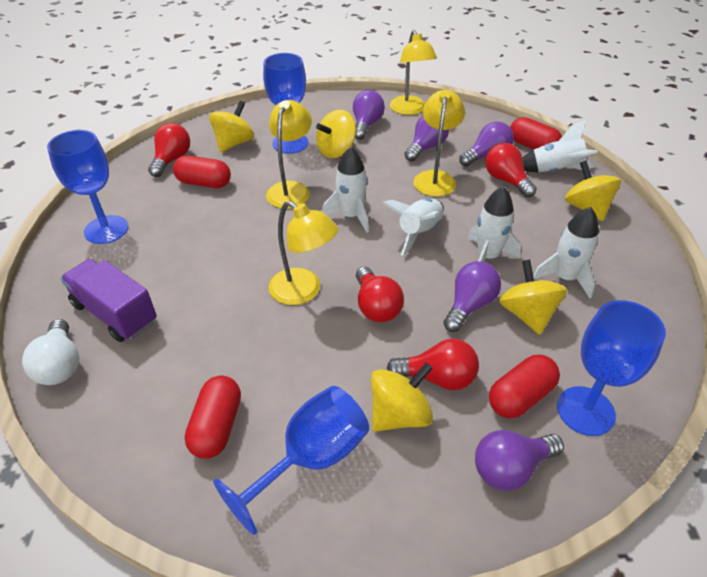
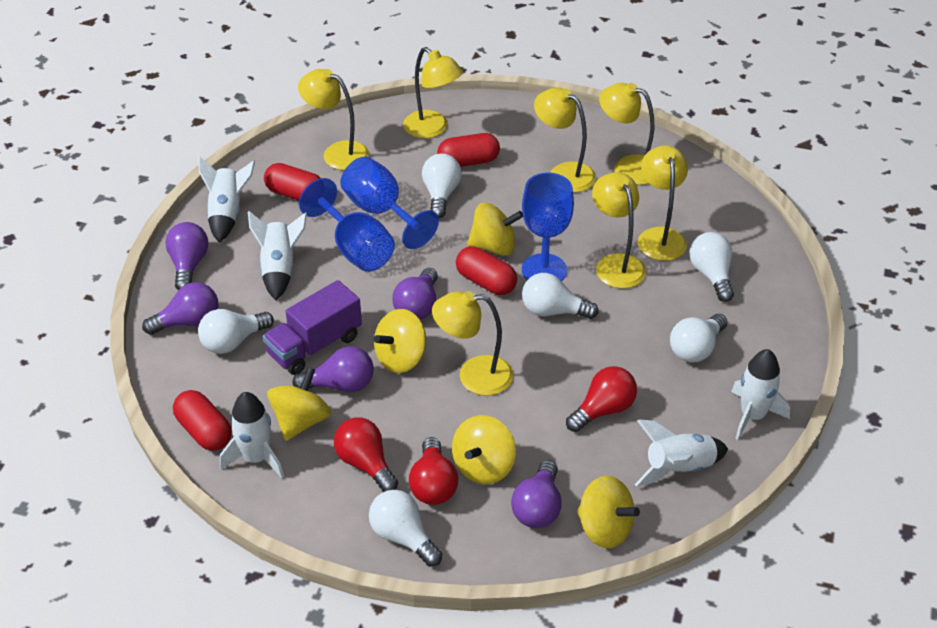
blue goblet: [47,130,128,244] [213,386,369,535] [263,53,308,154] [557,300,666,436] = 4 -> [299,178,395,272] [340,157,439,249] [522,172,574,281] = 3
red light bulb: [148,123,190,177] [356,266,404,322] [387,339,479,390] [485,143,537,197] = 4 -> [334,417,398,492] [409,437,458,505] [566,366,637,432] = 3
white light bulb: [22,319,79,385] = 1 -> [198,309,274,354] [369,490,442,567] [422,153,462,218] [522,273,599,319] [670,314,728,362] [689,232,734,302] = 6
yellow lamp: [266,100,312,209] [269,201,338,305] [390,30,437,115] [413,90,465,197] = 4 -> [298,69,369,170] [403,47,463,138] [432,291,514,396] [534,87,596,192] [592,172,646,289] [599,83,654,185] [638,145,688,261] = 7

